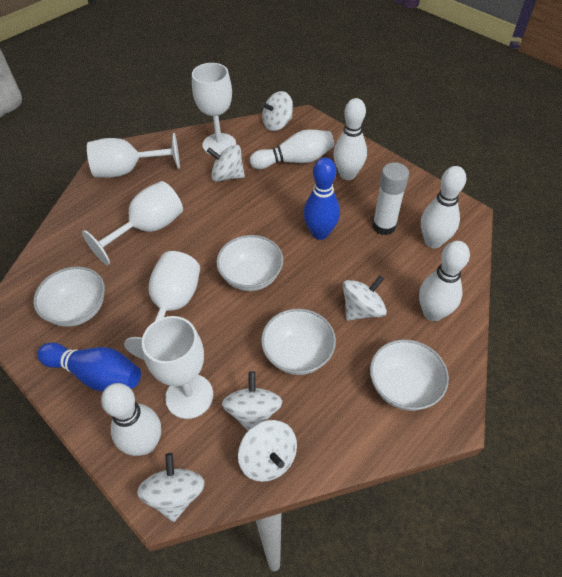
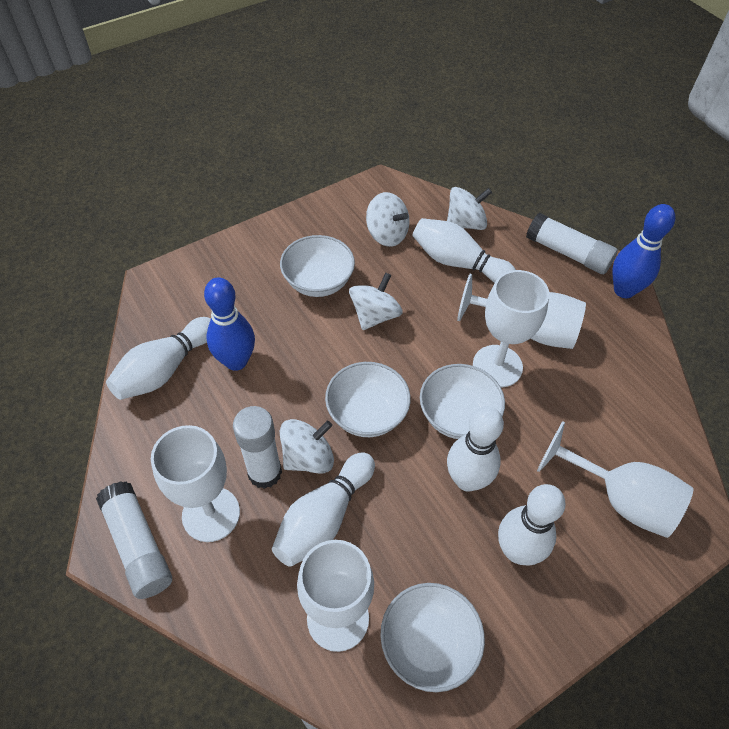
white glue stick: [373,162,409,235] = 1 -> [96,481,172,599] [233,406,282,489] [526,213,618,274] = 3
white spinning top: [137,453,205,522] [207,145,245,182] [222,371,282,430] [238,420,297,482] [261,91,293,131] [343,275,387,321] = 6 -> [280,419,334,474] [349,272,403,330] [366,192,410,247] [447,187,492,230] = 4

